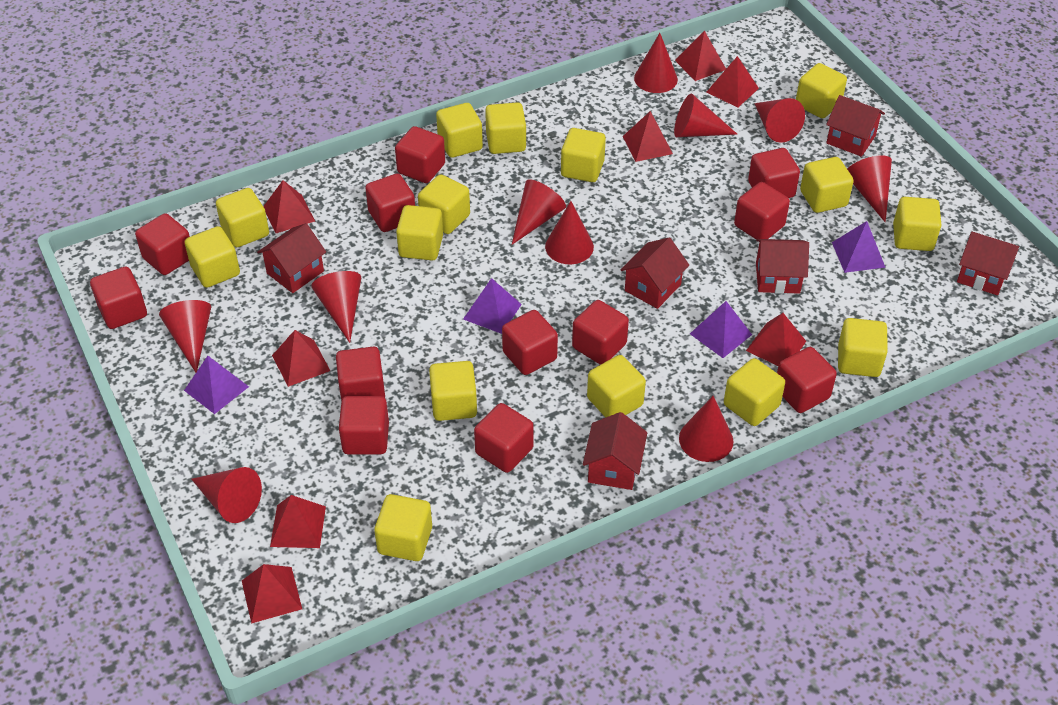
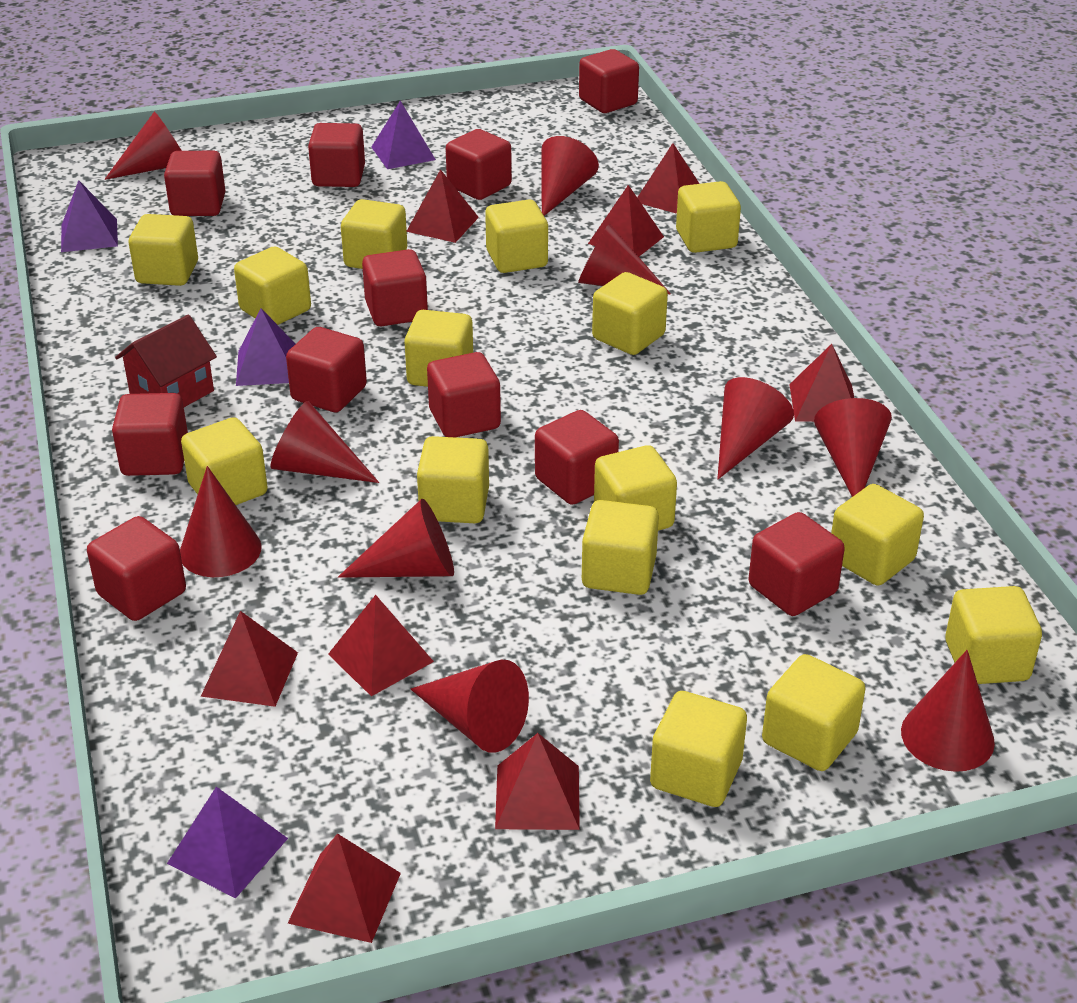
red cube: [90,266,147,329] [135,213,190,275] [336,347,385,402] [339,396,389,454] [365,173,415,232] [395,126,445,183] [474,403,534,473] [502,310,558,375] [572,300,629,365] [734,182,790,239] [748,148,800,198] [777,347,837,413] = 12 -> [87,516,186,621] [112,393,188,476] [164,151,225,216] [286,327,367,412] [308,123,365,187] [362,249,428,326] [427,352,501,437] [446,129,512,200] [535,410,619,505] [579,49,639,113] [749,512,845,616] = 11
red house: [257,223,326,293] [583,412,647,490] [620,238,689,309] [756,239,809,294] [826,95,885,157] [957,232,1019,295] = 6 -> [115,315,217,407] = 1

